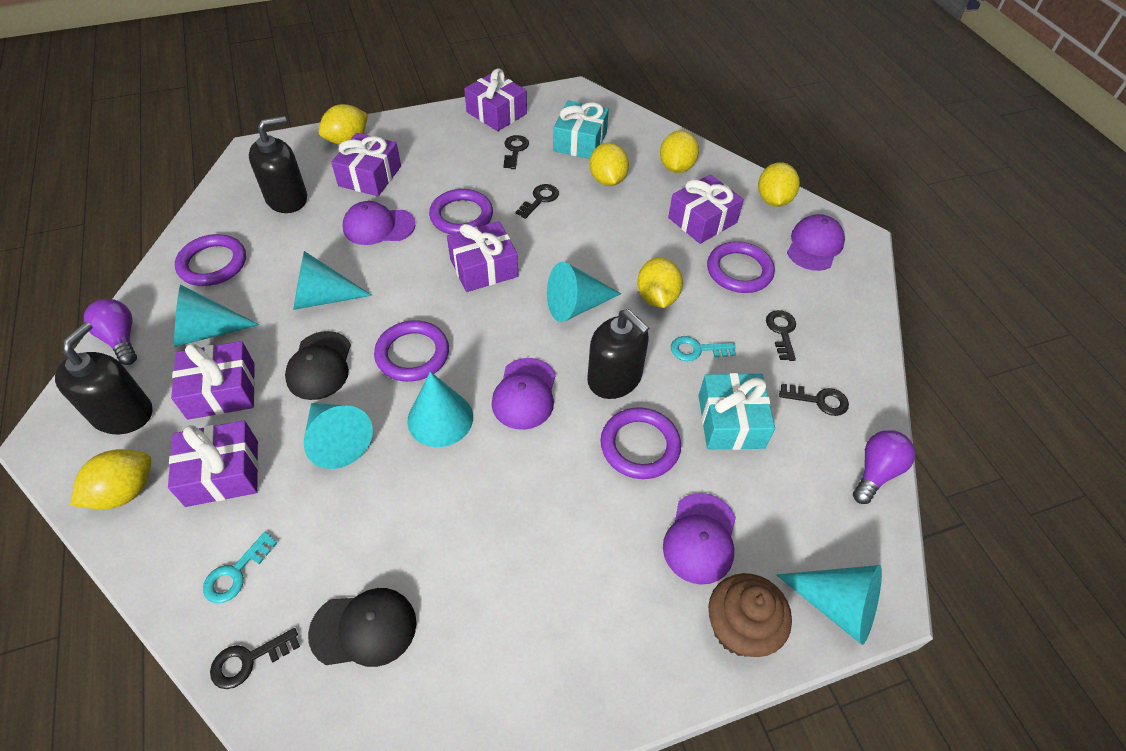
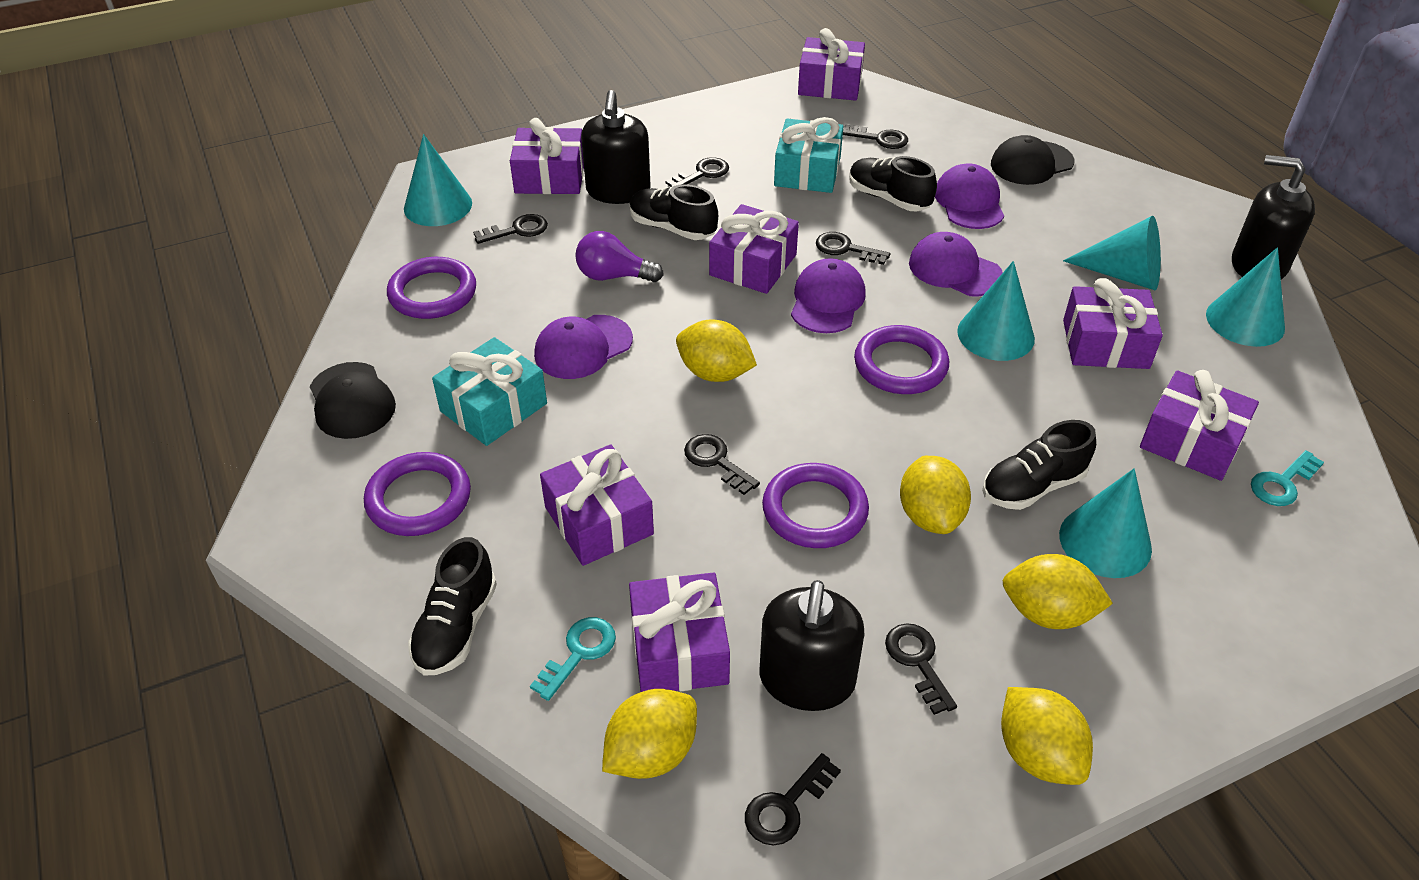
black key: [210,628,300,689] [504,135,529,169] [516,184,559,219] [766,310,796,361] [779,384,849,416] = 5 -> [473,214,548,244] [665,157,729,187] [684,434,760,495] [745,753,841,845] [816,232,890,265] [843,125,908,149] [885,623,957,715] = 7
black shoe: none = 0 -> [408,537,497,676] [630,184,718,240] [849,156,937,211] [982,420,1096,510] = 4
brown cupcake: [708,573,792,657] = 1 -> none = 0
purple gift: [168,420,259,507] [171,341,255,420] [331,133,401,196] [447,221,518,292] [464,68,527,131] [668,174,744,244] = 6 -> [510,118,584,194] [540,444,654,566] [629,572,730,692] [709,204,799,294] [798,28,865,101] [1063,278,1163,369] [1140,370,1259,481] = 7
purple light bulb: [84,299,137,365] [853,430,915,504] = 2 -> [575,231,664,282] = 1
purple ring: [175,234,246,286] [374,320,449,382] [429,189,493,234] [600,407,681,479] [707,241,775,293] = 5 -> [364,452,471,536] [387,257,476,319] [762,463,869,548] [854,325,949,394] = 4
turquoise cone: [174,285,260,347] [293,251,372,310] [304,403,373,469] [407,372,473,447] [547,262,621,322] [776,565,882,645] = 6 -> [404,134,472,226] [957,261,1035,361] [1059,468,1152,578] [1063,216,1161,290] [1206,247,1285,347] = 5
yellow lemon: [70,449,151,509] [319,104,368,145] [589,143,629,186] [637,257,683,308] [660,130,699,173] [758,162,800,207] = 6 -> [602,689,697,779] [676,319,757,382] [900,456,971,534] [1001,687,1093,785] [1002,554,1113,629] = 5

